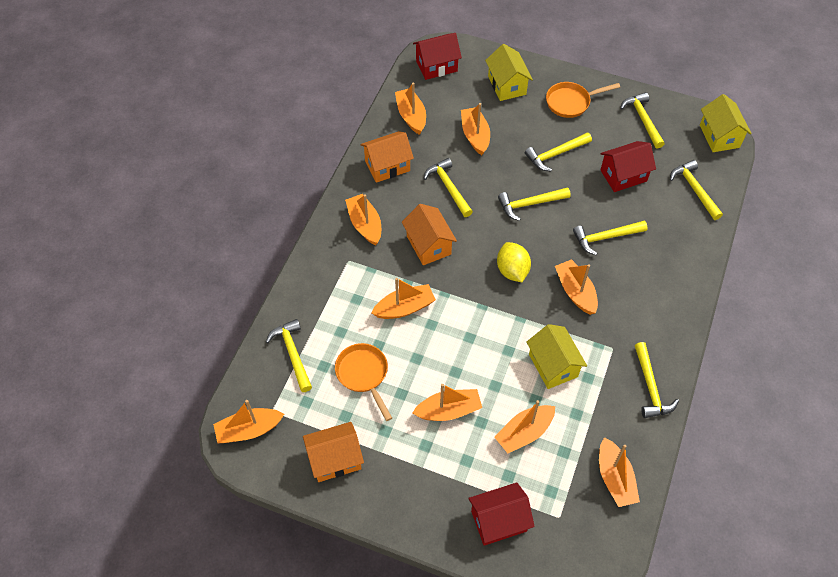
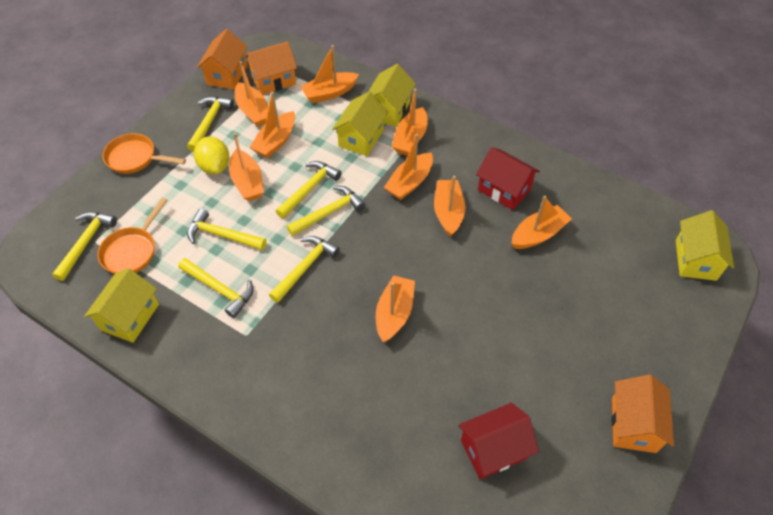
red house: [413,33,462,80] [468,482,535,546] [600,141,656,192] = 3 -> [458,403,539,479] [476,147,540,210] = 2
yellow hammer: [266,319,312,392] [424,158,473,217] [498,187,571,221] [525,132,592,172] [573,221,648,255] [620,92,664,149] [635,342,679,418] [670,160,723,220] = 8 -> [52,212,117,281] [178,258,254,318] [187,96,234,152] [187,208,267,250] [269,236,340,303] [276,161,342,219] [287,186,365,236] = 7
yellow house: [485,44,533,101] [526,324,587,389] [700,94,752,152] = 3 -> [84,268,159,343] [332,92,388,156] [368,64,416,127] [676,210,734,281] = 4

